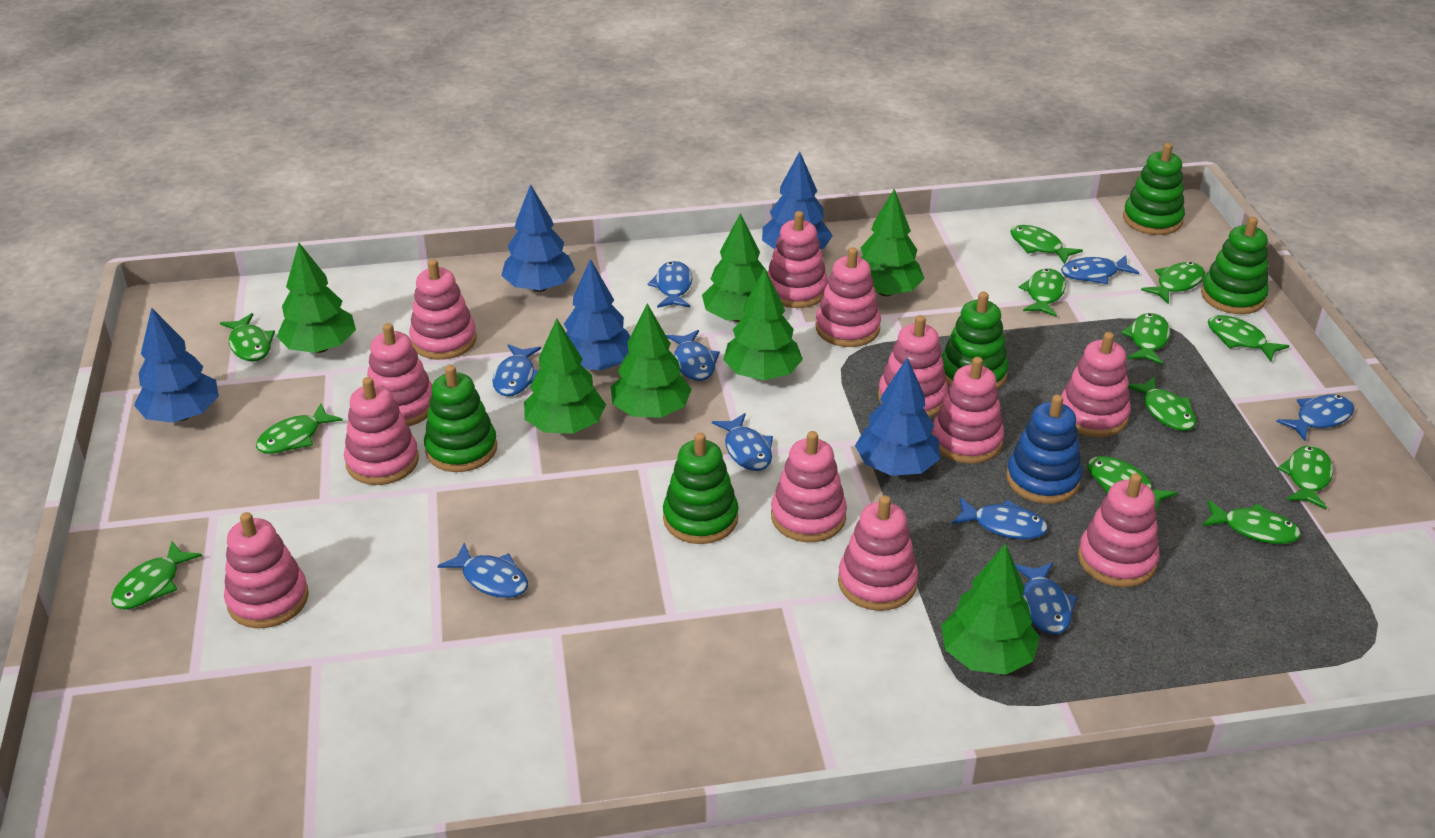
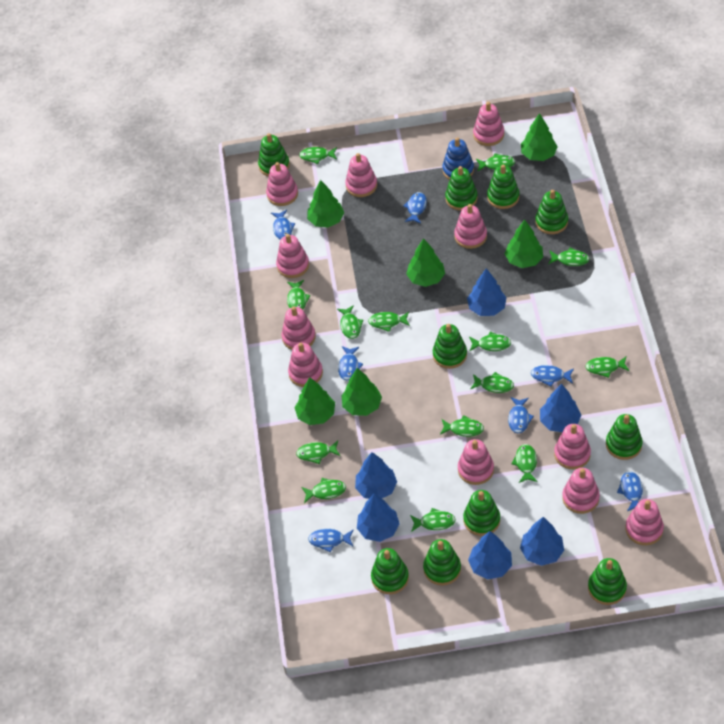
blue fish: [437,543,528,598] [492,344,541,396] [647,261,693,308] [666,330,720,381] [712,413,773,471] [952,497,1048,539] [1015,562,1078,634] [1061,255,1139,284] [1276,394,1354,441] = 9 -> [271,210,295,240] [308,529,354,553] [338,346,363,381] [403,192,427,224] [508,397,534,433] [531,365,574,387] [617,471,643,511] = 7
blue tree: [134,307,219,423] [501,184,575,292] [564,259,630,370] [762,151,833,249] [855,357,940,476] = 5 -> [355,452,397,499] [357,494,400,542] [467,268,507,316] [468,531,512,579] [520,517,564,566] [540,384,581,432] = 6
green fish: [111,541,202,610] [220,313,275,361] [256,403,343,454] [1010,225,1083,264] [1019,268,1066,317] [1087,456,1177,513] [1121,313,1170,365] [1128,377,1196,431] [1141,262,1205,304] [1202,500,1301,544] [1208,315,1289,361] [1277,445,1333,509] = 12 -> [287,280,311,310] [296,441,340,464] [299,147,337,164] [301,478,346,503] [337,305,363,339] [368,312,410,332] [410,508,456,532] [440,415,484,437] [469,332,511,351] [470,372,514,393] [476,153,515,171] [511,444,538,483] [548,247,589,266] [586,357,629,378] = 14
green stacking toy: [424,365,497,472] [663,433,738,544] [942,292,1009,389] [1123,143,1185,235] [1201,217,1269,314] = 5 -> [258,133,290,176] [371,548,409,594] [423,539,461,585] [433,324,467,369] [445,166,478,210] [463,490,500,536] [487,165,519,209] [535,190,568,234] [588,558,627,605] [606,414,643,460] = 10
green tree: [277,243,356,353] [524,319,606,434] [611,304,692,418] [702,213,764,322] [723,268,803,380] [861,189,924,296] [941,544,1040,675] = 7 -> [295,377,335,425] [307,180,344,228] [341,368,382,416] [406,238,445,287] [505,220,543,268] [521,113,558,161] = 6
pink stacking toy: [224,512,309,628] [344,377,419,485] [367,323,432,427] [409,259,477,360] [767,211,828,308] [771,431,847,542] [816,247,881,347] [838,495,918,611] [878,315,948,417] [932,357,1004,464] [1061,332,1131,437] [1078,473,1160,587] = 12 -> [266,162,298,206] [276,234,309,278] [281,306,316,350] [288,343,323,387] [345,153,377,197] [454,204,487,249] [458,439,494,485] [473,102,504,146] [554,424,591,469] [562,468,600,514] [626,499,664,545] = 11

